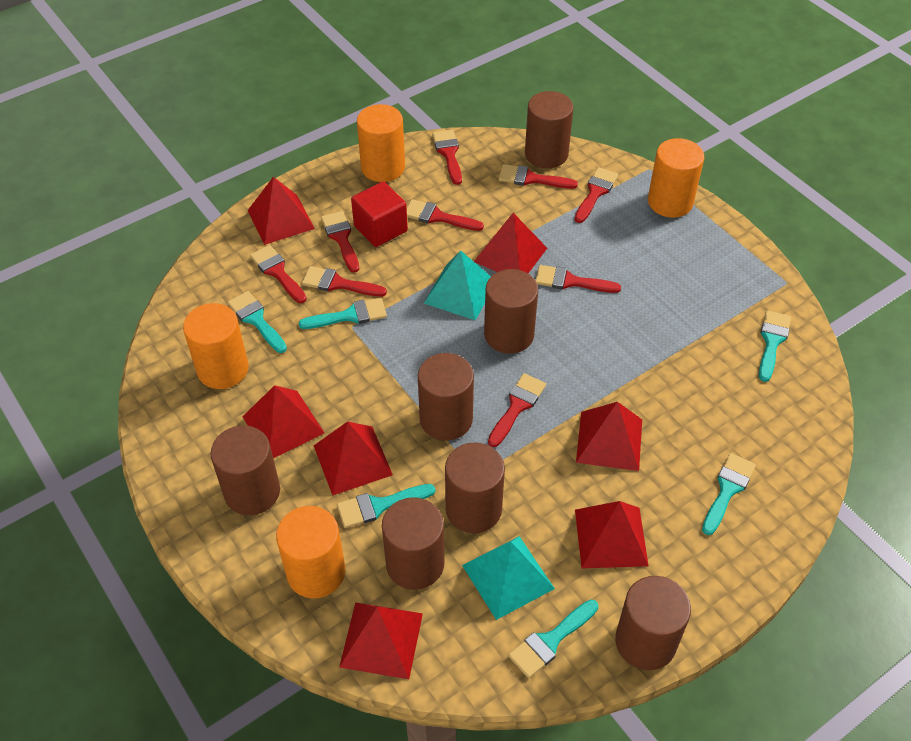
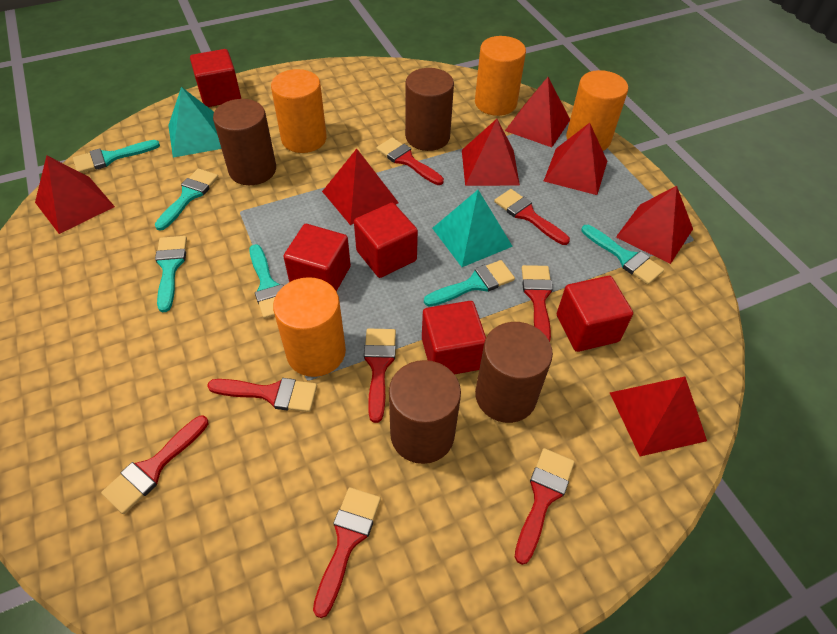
brown cylinder: [210,425,280,515] [382,497,445,590] [418,353,474,441] [445,443,505,533] [484,269,538,354] [525,91,574,168] [615,576,691,670] = 7 -> [213,99,276,185] [389,360,461,464] [405,68,454,151] [475,322,553,423] = 4
red brush: [250,245,307,303] [302,266,387,297] [321,211,359,273] [407,199,484,231] [432,130,462,185] [488,373,546,447] [499,164,578,189] [535,265,621,293] [575,167,618,223] = 9 -> [101,416,208,514] [207,378,317,412] [313,487,381,618] [364,329,396,423] [376,137,444,185] [494,189,570,245] [515,448,574,565] [522,265,553,342] = 8
red cube: [351,181,408,247] = 1 -> [190,49,241,107] [283,224,351,291] [354,203,418,278] [422,301,486,374] [557,276,633,352] = 5

